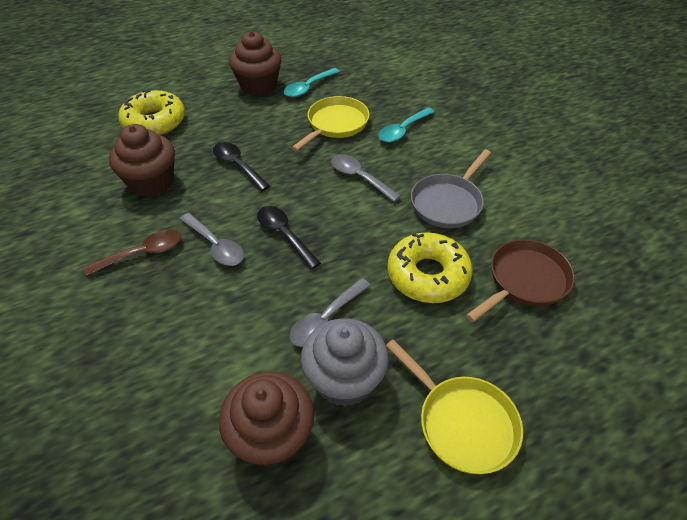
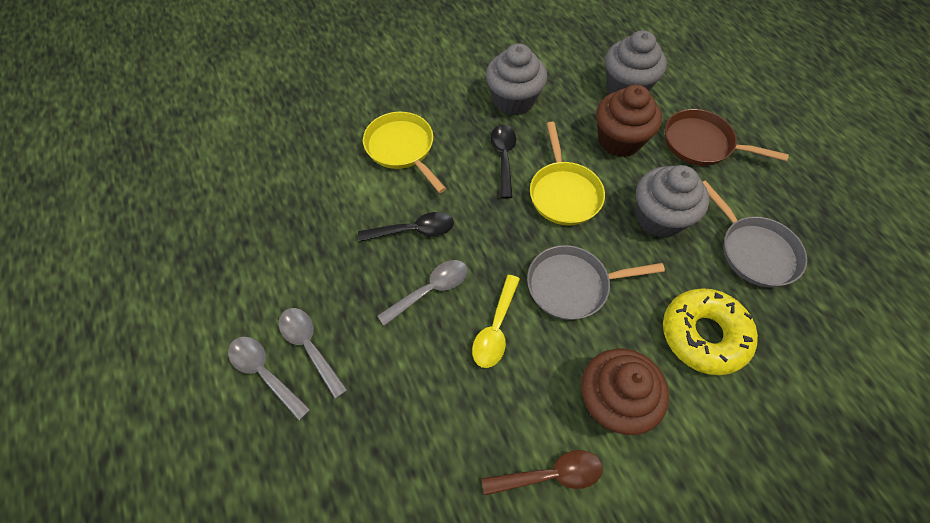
brown cupcake: [109,124,175,197] [219,372,314,467] [229,31,282,96] = 3 -> [581,349,669,435] [596,85,662,157] = 2
grey cupcake: [301,318,389,407] = 1 -> [486,43,547,115] [605,30,667,93] [636,165,709,238] = 3
grey pan: [411,150,491,228] = 1 -> [527,245,665,320] [703,180,807,287] = 2
turquoise spoon: [284,68,340,97] [378,108,435,142] = 2 -> none = 0
yellow donut: [118,90,185,135] [387,232,472,303] = 2 -> [663,288,758,375] = 1
yellow spoon: none = 0 -> [472,275,520,368] = 1

